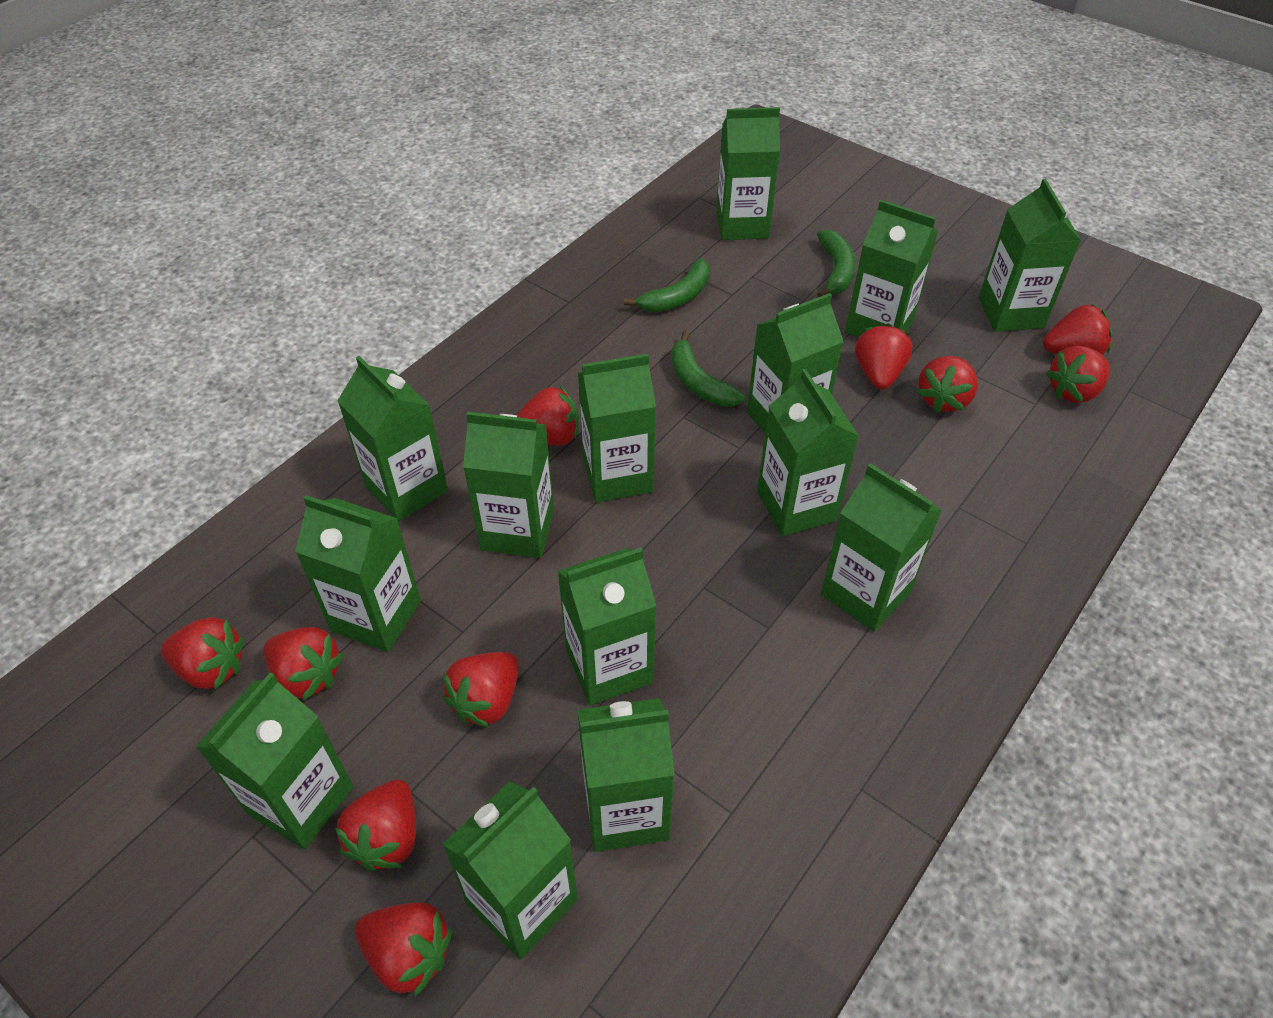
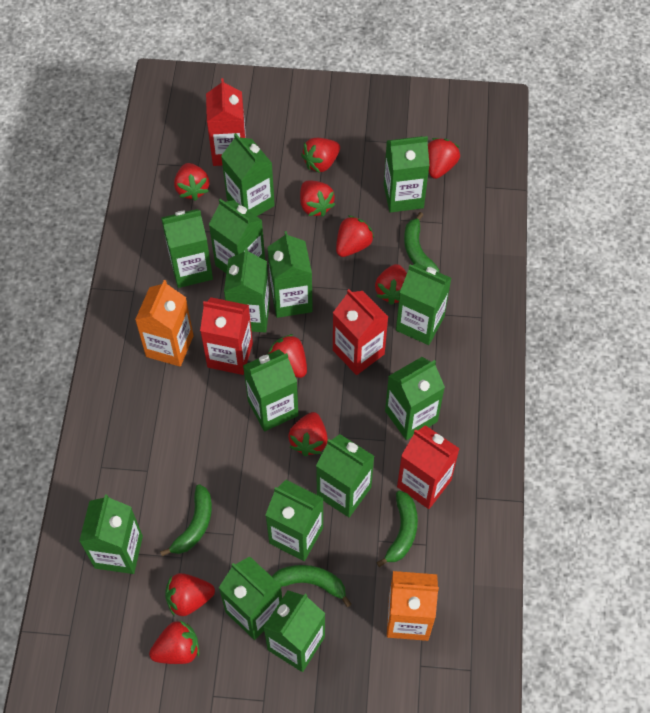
green banana: [624,258,710,312] [671,330,745,407] [817,230,856,297] = 3 -> [160,484,212,556] [272,565,351,607] [376,491,418,567] [404,212,440,272] = 4
orange carton: none = 0 -> [135,280,194,367] [387,571,439,641] = 2
red carton: none = 0 -> [200,297,253,375] [206,78,246,166] [333,289,388,375] [397,425,460,509] = 4

